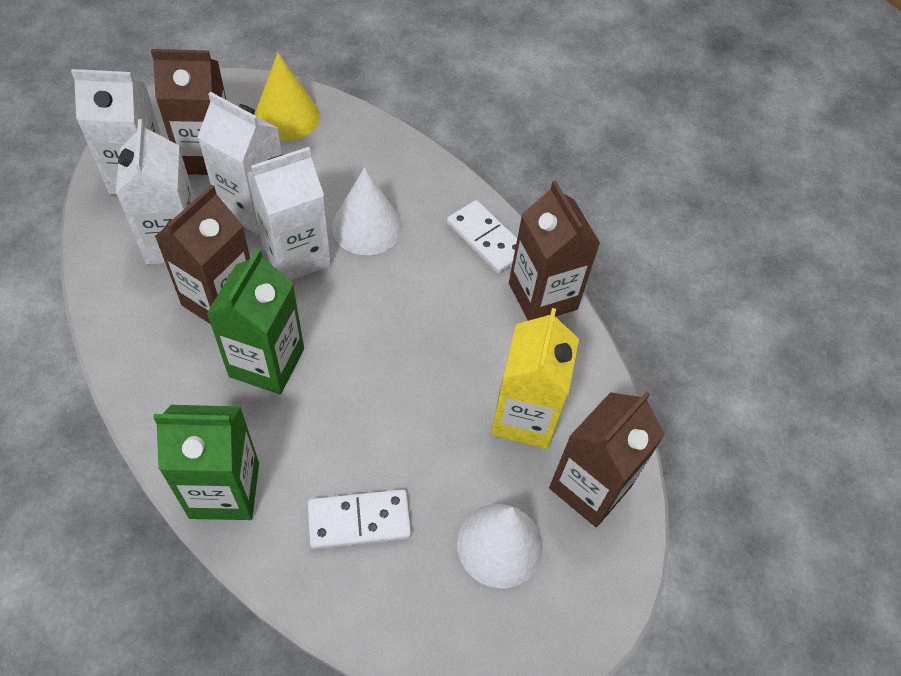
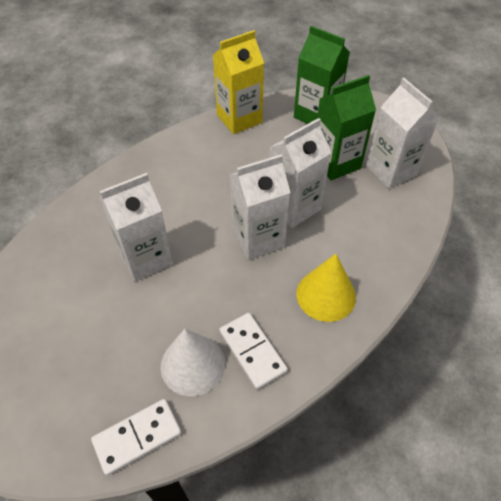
brown carton: [151,49,226,175] [155,185,250,324] [509,181,600,321] [549,391,665,527] = 4 -> none = 0
white cone: [332,167,402,255] [457,504,543,588] = 2 -> [161,329,225,396] = 1

